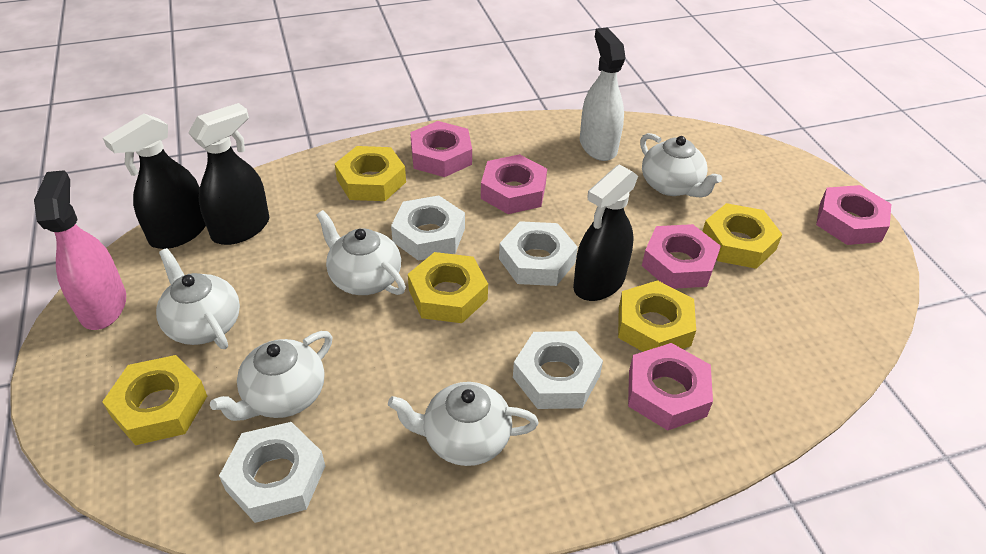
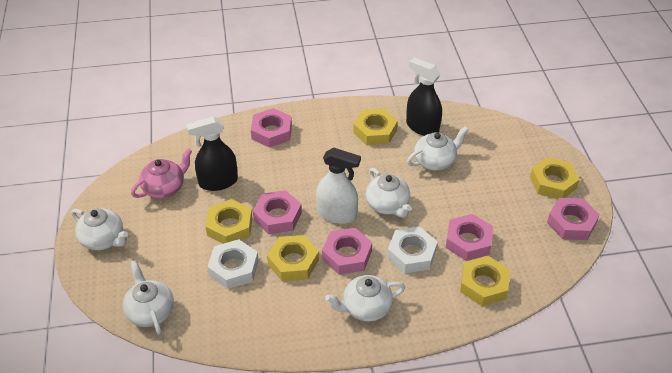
black spray bottle: [103,113,206,249] [189,103,269,245] [573,164,638,301] = 3 -> [187,116,238,191] [406,58,442,136] = 2
pink spray bottle: [34,170,126,330] = 1 -> none = 0
pink teapot: none = 0 -> [131,148,192,199] = 1
white nut: [219,422,325,523] [391,195,465,261] [499,221,578,286] [513,331,603,409] = 4 -> [207,239,259,289] [387,227,438,273] = 2

